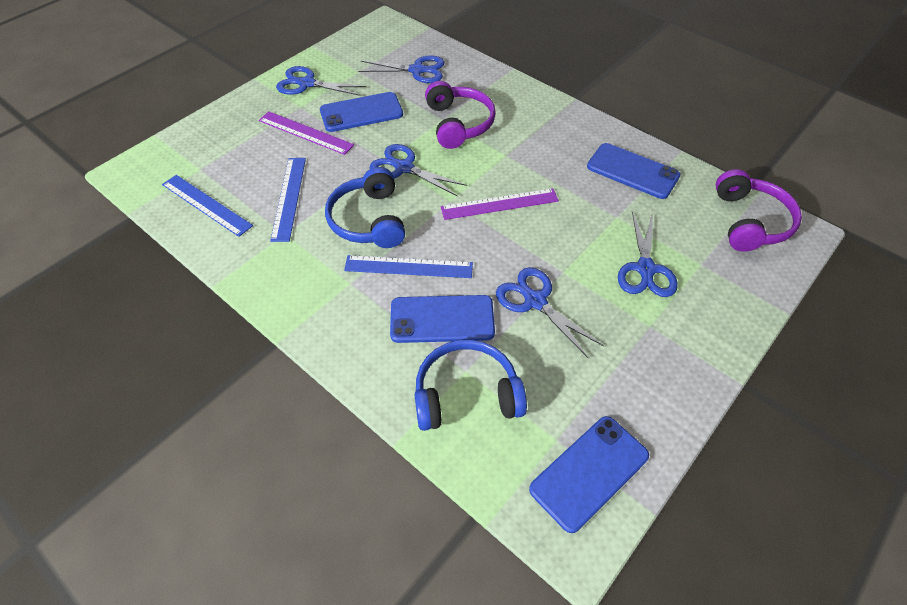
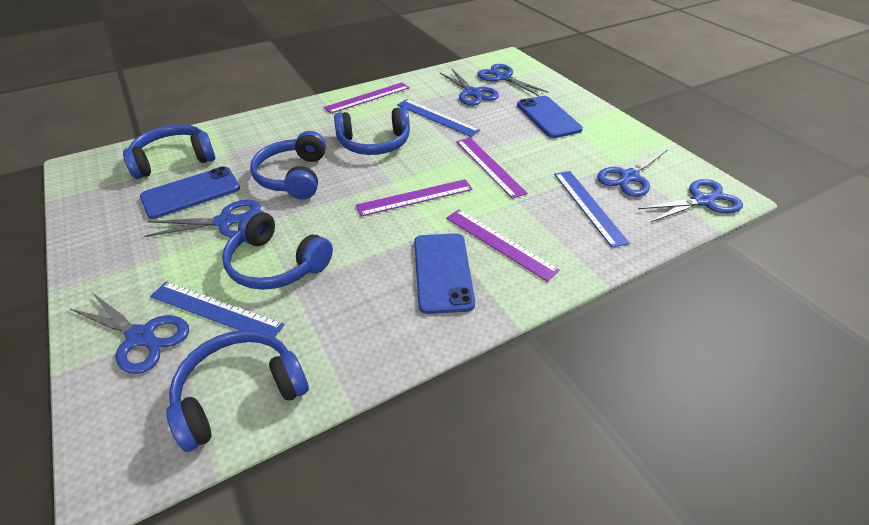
blue headphones: [325,167,405,248] [414,340,527,431] = 2 -> [123,124,215,179] [166,330,309,452] [222,209,333,290] [250,131,326,199] [334,107,410,155] = 5
blue phone: [320,92,403,132] [390,295,495,343] [529,416,649,533] [587,143,680,199] = 4 -> [140,166,240,219] [414,233,475,314] [517,96,583,138] = 3
blue scissors: [276,66,366,96] [358,55,444,83] [370,144,467,196] [496,267,604,358] [618,212,678,297] = 5 -> [70,292,189,374] [144,200,261,237] [440,69,499,106] [477,64,548,96] [597,146,667,197] [638,179,743,222] = 6
purple headphones: [425,81,496,149] [716,169,802,252] = 2 -> none = 0
purple ruler: [259,112,354,155] [441,188,559,220] = 2 -> [324,83,410,114] [356,179,473,217] [446,209,560,282] [456,138,527,199] = 4

